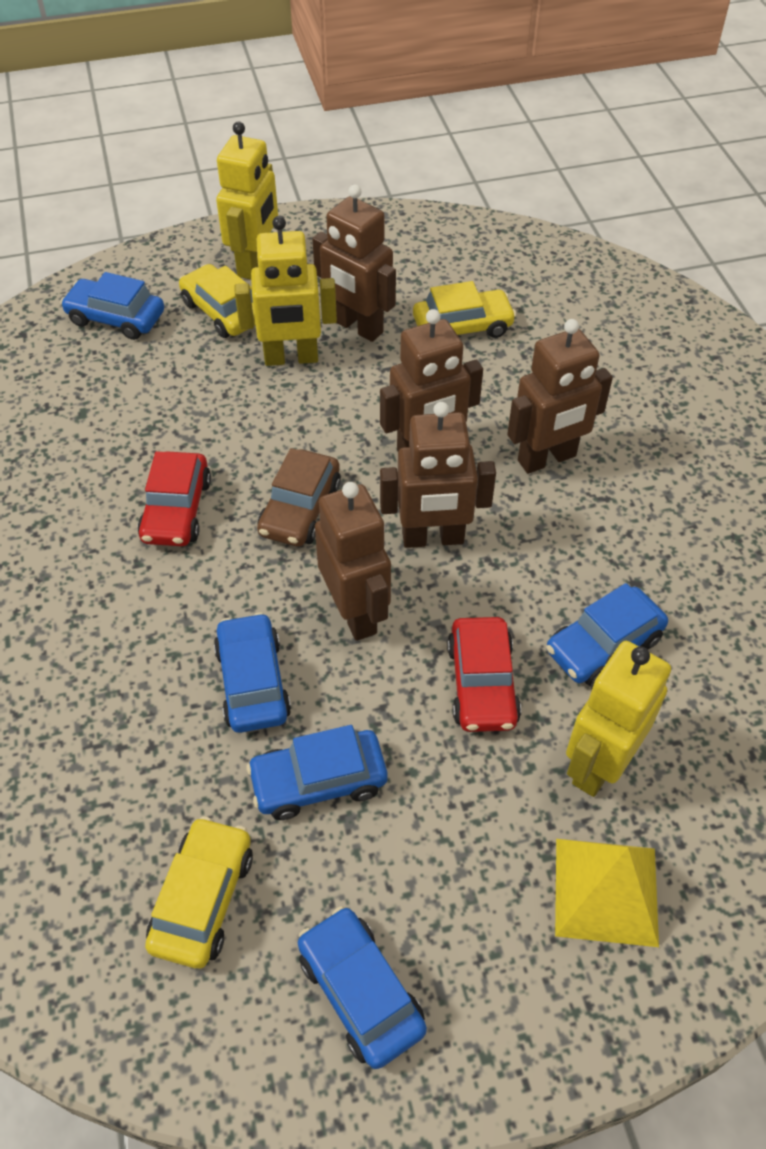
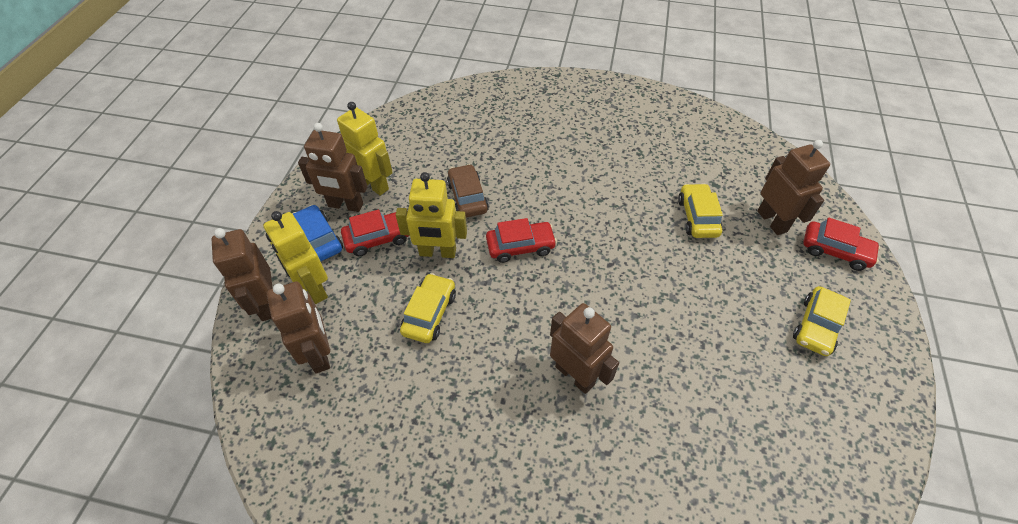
blue car: [60,272,164,340] [214,612,291,733] [246,725,388,820] [298,906,427,1069] [546,583,668,686] = 5 -> [292,205,343,261] = 1
red car: [137,451,211,546] [447,617,521,732] = 2 -> [341,209,410,256] [486,218,557,263] [803,217,880,271] = 3
yellow pyramid: [555,839,659,947] = 1 -> none = 0

